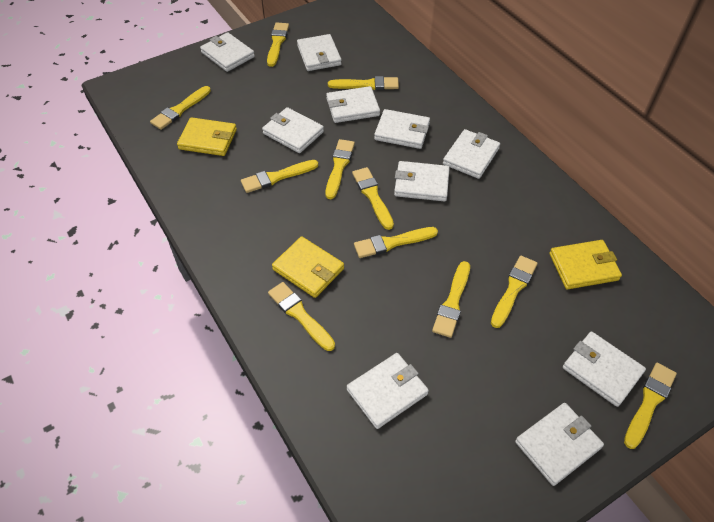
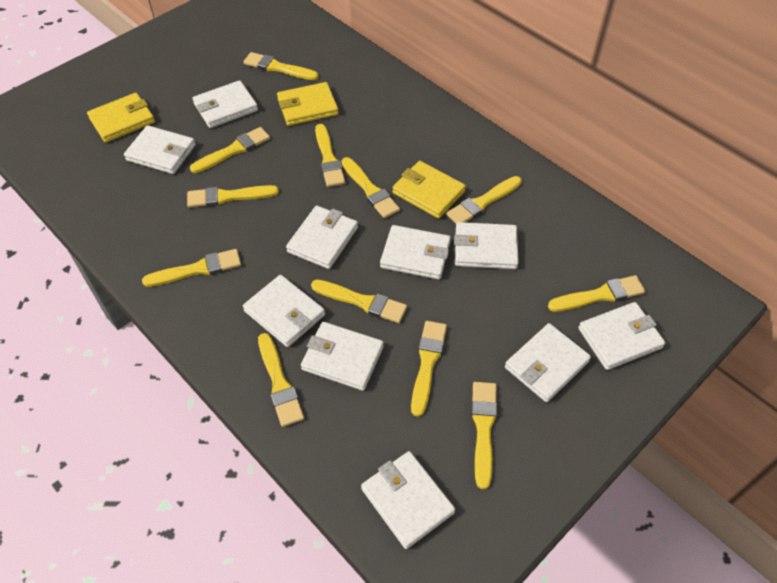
yellow brush: [150,86,211,130] [241,160,318,193] [267,23,289,67] [268,282,335,351] [325,139,355,199] [328,76,399,90] [352,167,394,230] [354,227,438,258] [432,261,470,338] [491,256,538,328] [624,363,677,449] = 11 -> [142,249,241,287] [187,185,279,208] [190,127,270,173] [243,52,319,80] [258,333,304,427] [311,279,407,323] [315,124,346,187] [341,157,400,218] [411,321,447,417] [446,176,522,224] [471,382,497,489] [548,275,646,312] = 12

